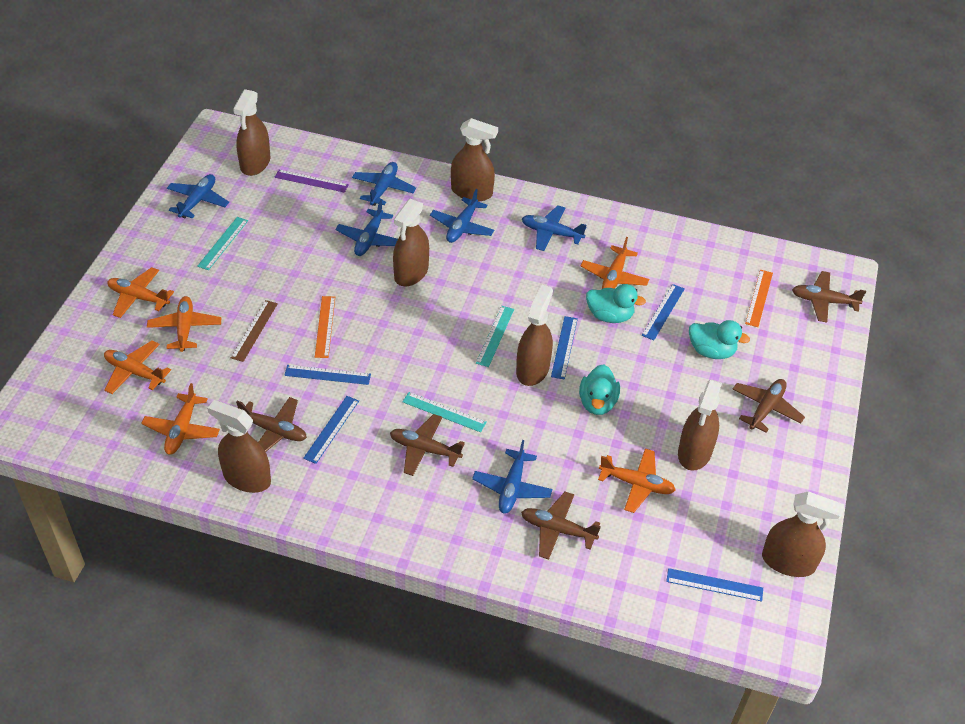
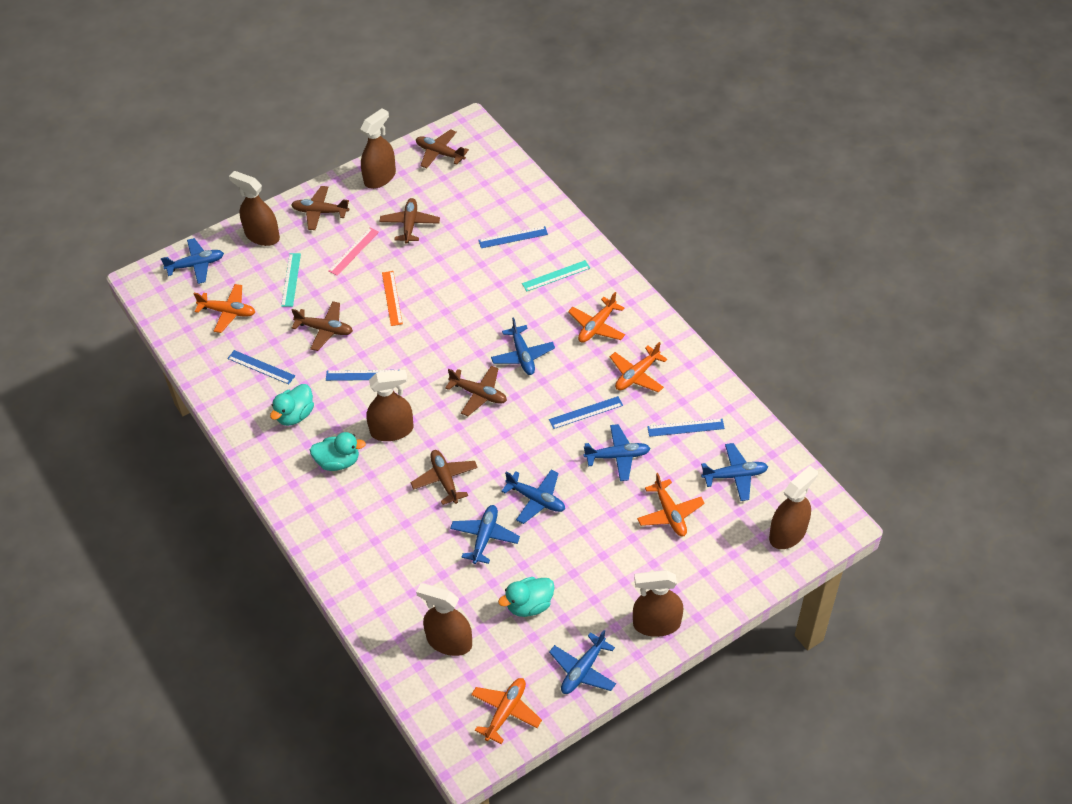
blue plane: [167,174,229,218] [336,200,398,256] [352,162,416,206] [430,189,494,243] [472,440,552,514] [522,205,587,251] = 6 -> [161,238,224,284] [450,505,520,564] [491,317,555,375] [501,470,565,524] [549,630,616,694] [583,424,650,481] [701,443,768,501] = 7
brown plane: [236,397,307,452] [390,414,465,476] [521,492,601,560] [733,379,805,433] [792,271,866,322] = 5 -> [291,186,349,230] [292,301,353,351] [379,198,440,244] [410,450,478,505] [416,129,469,169] [445,366,507,416] = 6
brown ruler: [231,300,278,362] = 1 -> none = 0
brown spray bottle: [207,400,271,493] [233,89,270,176] [393,199,429,286] [451,118,498,201] [516,285,553,386] [678,379,722,471] [762,491,844,577] = 7 -> [229,171,280,246] [360,108,396,189] [367,370,413,441] [416,583,472,656] [633,570,683,637] [769,466,818,549] = 6
orange plane: [104,340,171,394] [107,267,174,318] [141,383,220,455] [147,296,221,352] [581,237,649,289] [598,449,676,513] = 6 -> [194,284,255,333] [471,678,542,744] [568,292,625,343] [610,342,667,392] [637,473,705,536] = 5
orange ruler: [315,296,335,358] [745,270,773,327] = 2 -> [382,271,403,326] = 1
pink ruler: none = 0 -> [328,227,379,276] = 1
purple ruler: [275,170,349,193] = 1 -> none = 0
turquoise ruler: [197,217,248,270] [402,392,487,432] [476,306,514,367] = 3 -> [281,253,301,307] [522,260,590,292] = 2

